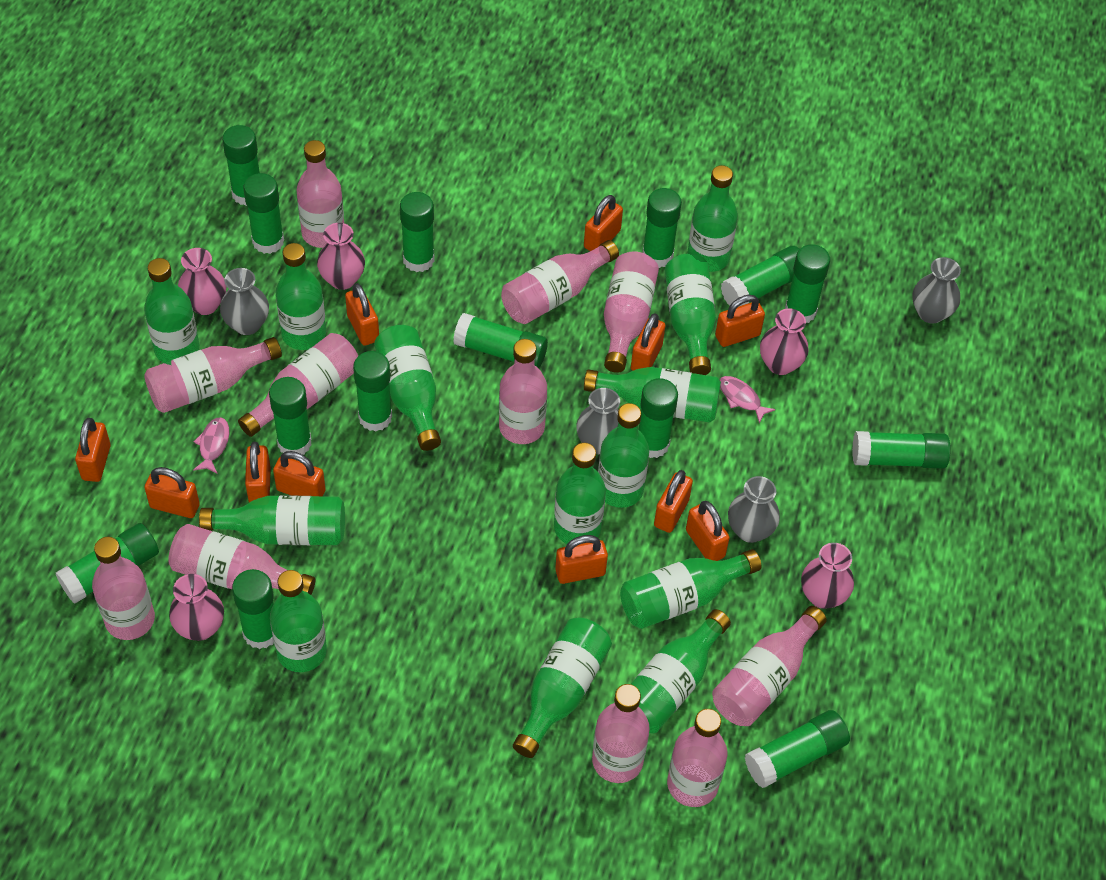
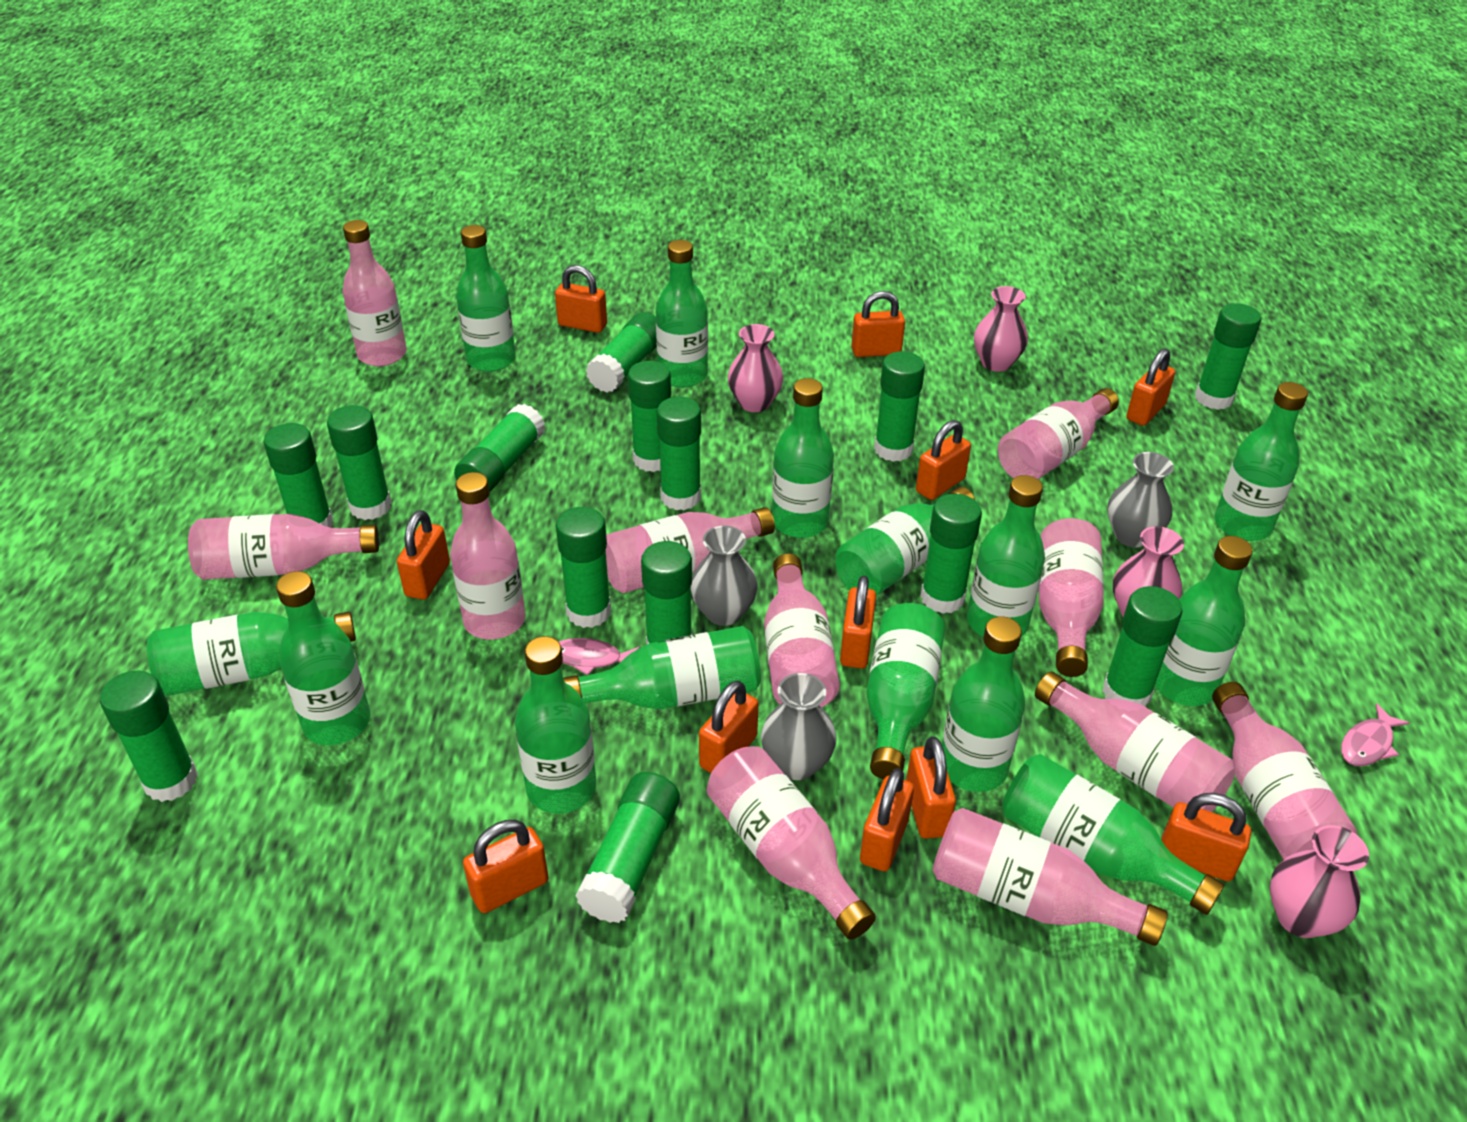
green bottle: [144,258,200,363] [199,495,345,545] [270,570,327,672] [276,243,326,350] [374,325,441,451] [513,618,612,758] [554,443,606,544] [584,367,721,423] [598,403,649,508] [620,549,762,629] [631,609,731,733] [665,254,716,375] [687,165,738,272] = 13 -> [147,612,356,696] [276,571,370,745] [456,225,516,372] [515,636,596,813] [563,626,761,709] [656,240,708,388] [772,378,834,538] [835,487,975,596] [866,603,945,779] [942,616,1025,792] [967,475,1045,637] [1002,754,1225,915] [1155,536,1253,706] [1215,382,1308,541] = 14
grey vase: [220,268,269,335] [576,388,620,454] [728,476,780,543] [912,257,961,323] = 4 -> [690,526,758,626] [761,673,837,780] [1107,452,1174,547] = 3
pink vase: [169,574,224,641] [178,248,226,315] [317,223,365,290] [760,309,809,375] [801,543,854,609] = 5 -> [728,324,783,412] [974,286,1028,372] [1113,526,1184,617] [1270,825,1369,938] = 4

